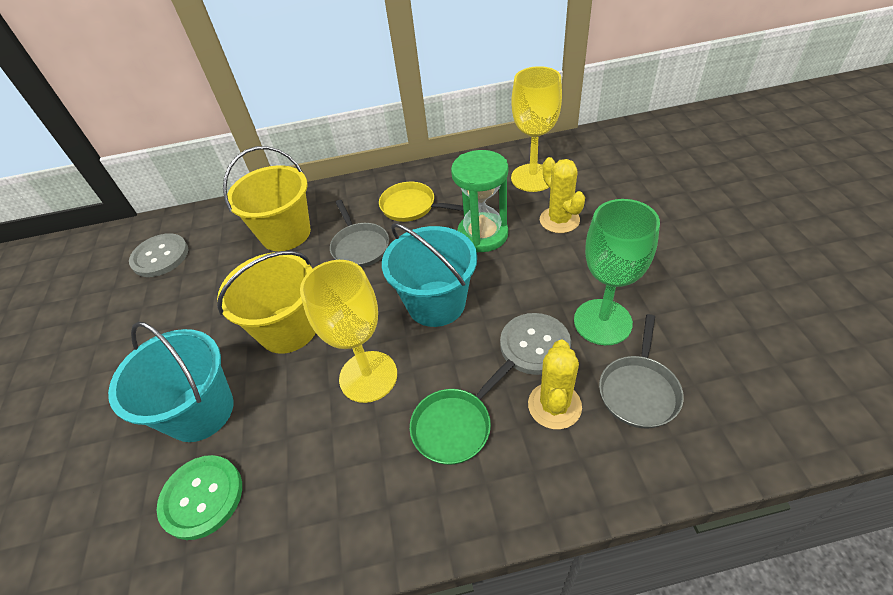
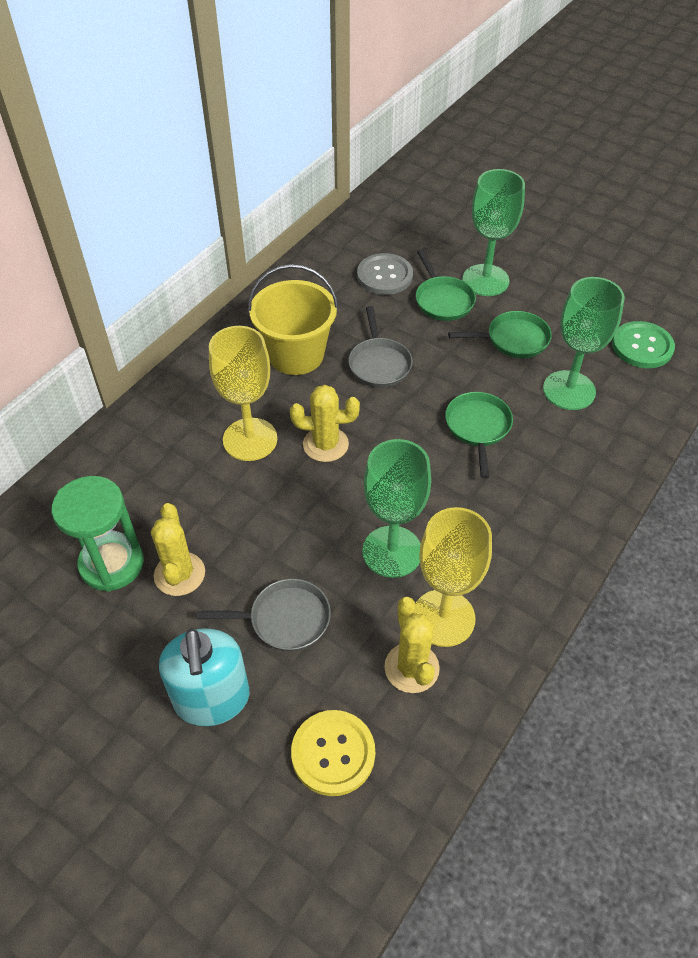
green goblet: [574,199,660,345] = 1 -> [362,439,431,578] [462,169,525,296] [543,277,625,410] = 3
green pan: [410,359,515,465] = 1 -> [416,249,476,321] [445,392,513,478] [448,311,552,358] = 3
grey button: [129,233,188,277] [500,313,571,375] = 2 -> [357,253,413,295] = 1
turquoise bucket: [108,322,233,442] [382,223,477,327] = 2 -> none = 0
turquoise soap dispenser: none = 0 -> [159,628,249,726] = 1
yellow bucket: [217,251,316,354] [223,146,311,251] = 2 -> [248,264,338,375] = 1
yellow button: none = 0 -> [291,710,375,796] = 1
yellow cactus: [528,340,582,429] [540,157,585,233] = 2 -> [151,503,205,596] [290,385,360,462] [384,597,440,693] = 3
yellow pan: [379,182,464,222] = 1 -> none = 0

